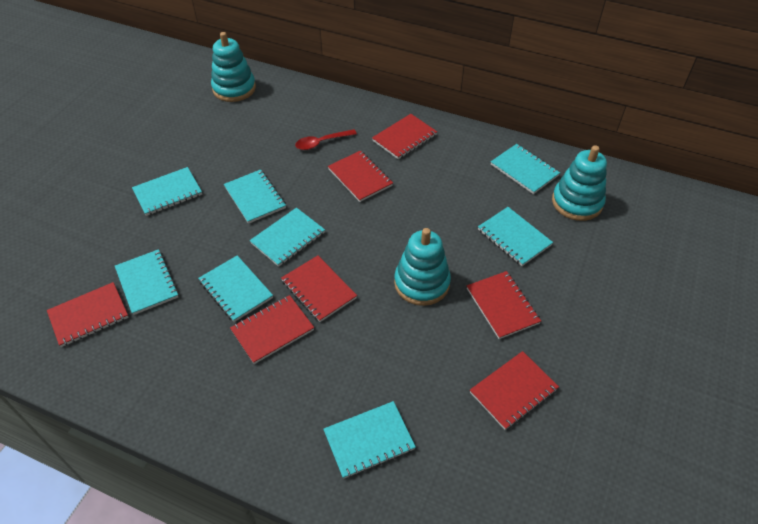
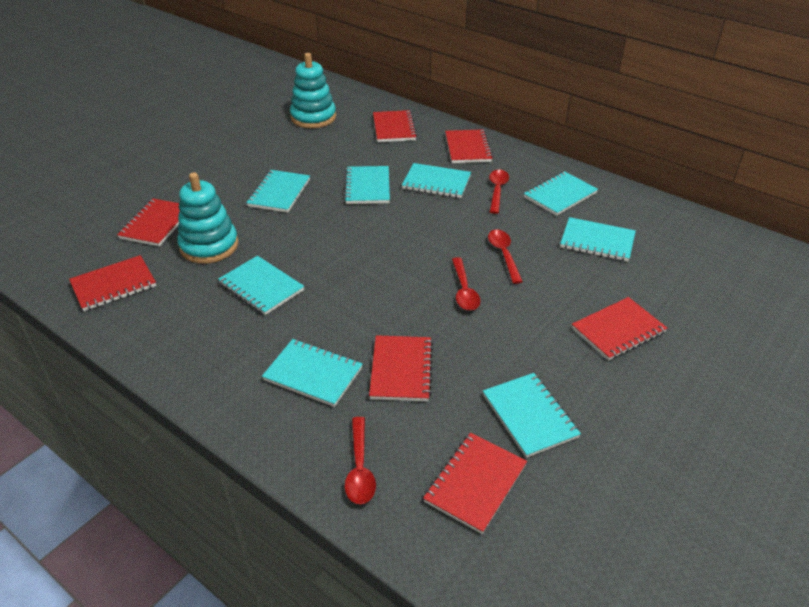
red spoon: [295,129,357,150] = 1 -> [345,417,376,504] [452,257,481,311] [488,230,523,284] [489,170,509,214] = 4
turquoise stacking toy: [211,32,256,102] [394,228,451,306] [552,145,607,221] = 3 -> [177,172,238,264] [290,53,336,128] = 2

